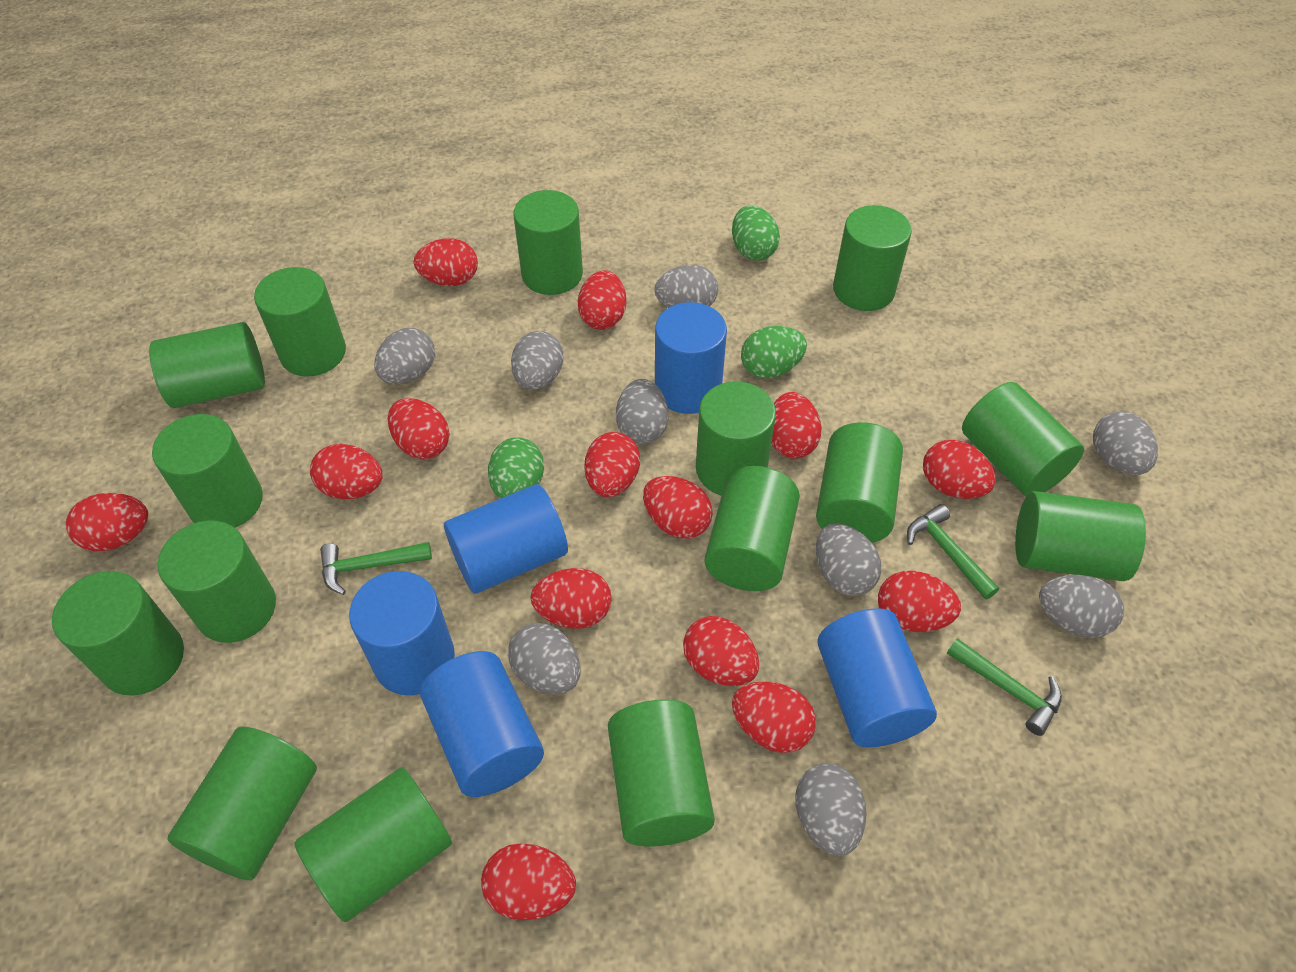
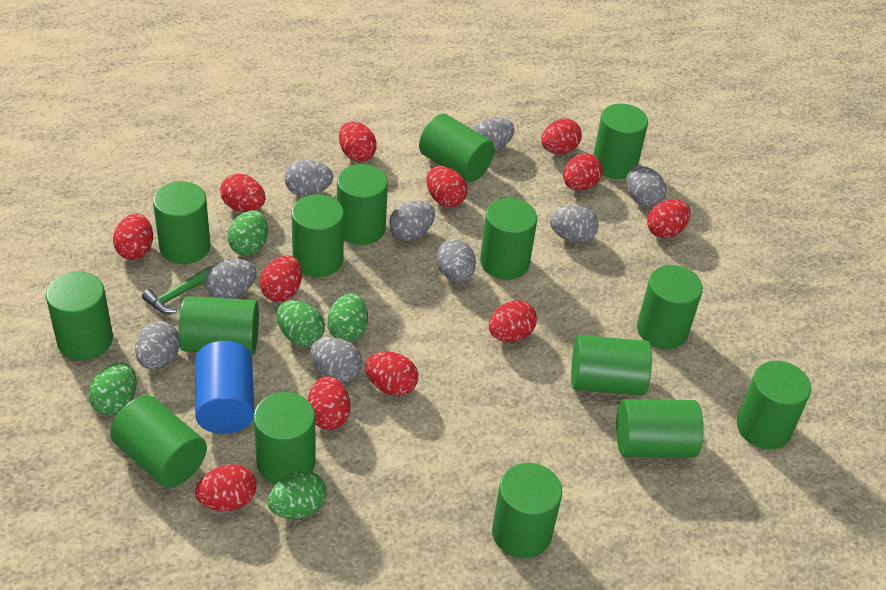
blue cylinder: [349,571,455,695] [420,651,544,797] [444,484,568,594] [655,302,727,414] [817,608,937,747] = 5 -> [195,341,254,434] = 1
green egg: [488,438,544,499] [732,206,780,261] [741,326,807,378] = 3 -> [89,363,137,415] [227,210,268,255] [268,471,326,519] [277,301,325,346] [327,293,368,342] = 5
green hammer: [320,542,432,595] [907,504,999,600] [947,638,1062,736] = 3 -> [142,266,211,314] = 1
red egg: [66,493,148,551] [310,444,383,499] [388,398,450,459] [414,238,478,286] [481,843,576,920] [531,568,612,629] [578,270,626,330] [585,432,640,497] [643,476,713,539] [683,616,759,686] [732,681,816,753] [771,392,822,459] [878,571,961,632] [923,440,996,499] = 14 -> [113,213,153,260] [195,464,257,511] [220,174,266,212] [260,255,302,302] [308,376,351,430] [339,121,377,162] [365,352,418,396] [426,166,467,207] [489,300,537,342] [541,118,582,154] [563,153,603,191] [647,199,691,238] = 12

